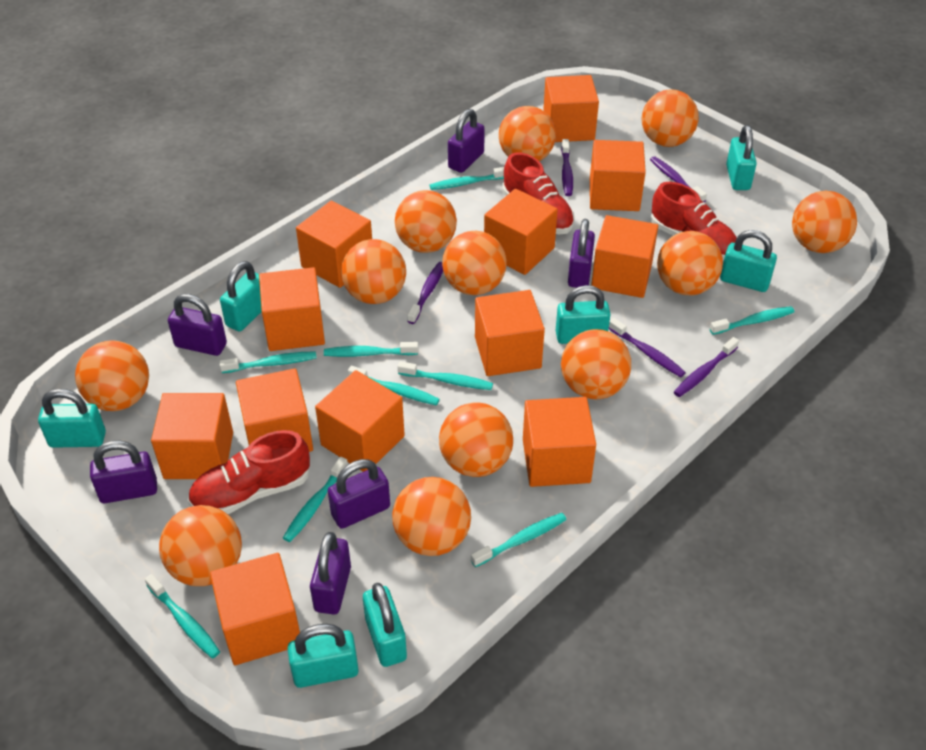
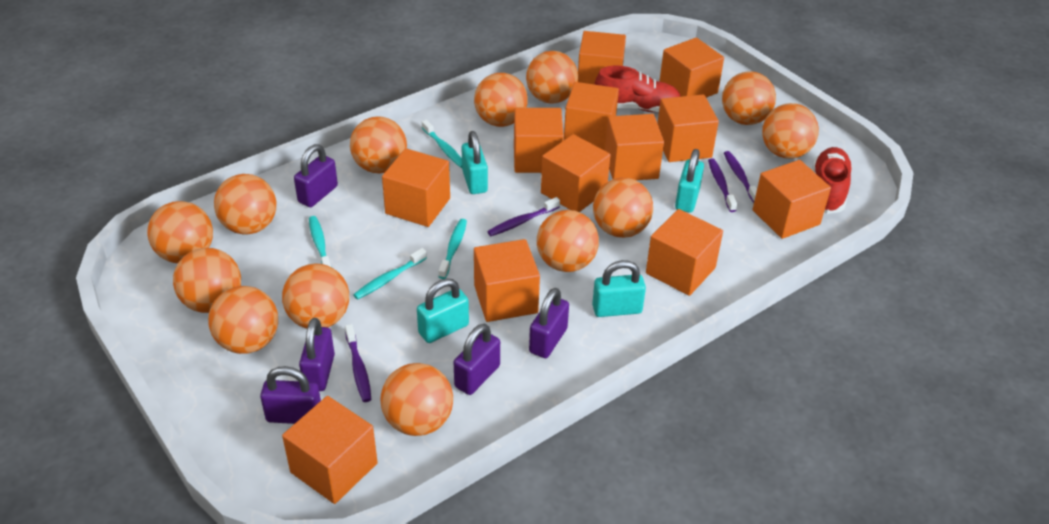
orange ball: [75,340,149,411] [159,505,242,586] [341,239,406,304] [392,477,471,556] [395,190,457,253] [439,402,513,477] [442,231,507,295] [499,106,556,161] [561,329,631,400] [642,89,699,147] [657,231,723,295] [792,191,857,253] = 12 -> [147,201,213,263] [173,248,241,313] [208,286,278,354] [214,174,276,234] [282,263,349,329] [350,116,407,173] [380,363,453,436] [474,73,528,127] [526,51,578,103] [537,210,599,272] [593,178,653,238] [722,71,776,125] [762,103,819,159] = 13
purple padlock: [90,440,157,503] [168,294,227,356] [310,532,351,615] [328,459,390,528] [448,109,485,173] [568,219,595,288] = 6 -> [260,366,321,424] [294,144,338,207] [299,318,335,391] [454,324,500,395] [529,288,569,358] = 5
purple toothbrush: [407,262,443,324] [561,139,573,196] [609,318,686,377] [650,156,707,202] [674,337,739,397] = 5 -> [345,324,371,402] [487,197,560,236] [708,158,737,212] [724,151,757,203] = 4
red shoe: [188,430,310,514] [502,152,575,234] [651,182,737,260] = 3 -> [594,66,681,112] [812,147,852,214] = 2
turquoise padlock: [38,389,106,448] [220,261,262,332] [287,624,359,688] [363,583,407,667] [556,285,611,344] [720,230,777,292] [726,125,757,190] = 7 -> [417,278,469,343] [462,131,488,194] [592,260,646,317] [675,149,704,213] = 4
turquoise toothbrush: [145,574,220,658] [219,351,317,373] [283,457,348,542] [324,342,418,357] [348,366,439,405] [398,361,493,390] [430,167,504,190] [471,513,567,567] [710,306,795,335] = 9 -> [309,216,331,267] [353,248,427,299] [422,120,462,168] [438,219,467,279] = 4

